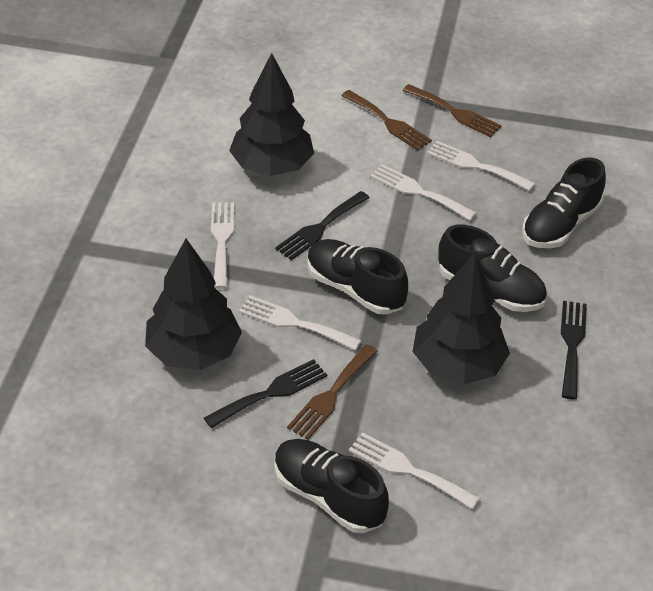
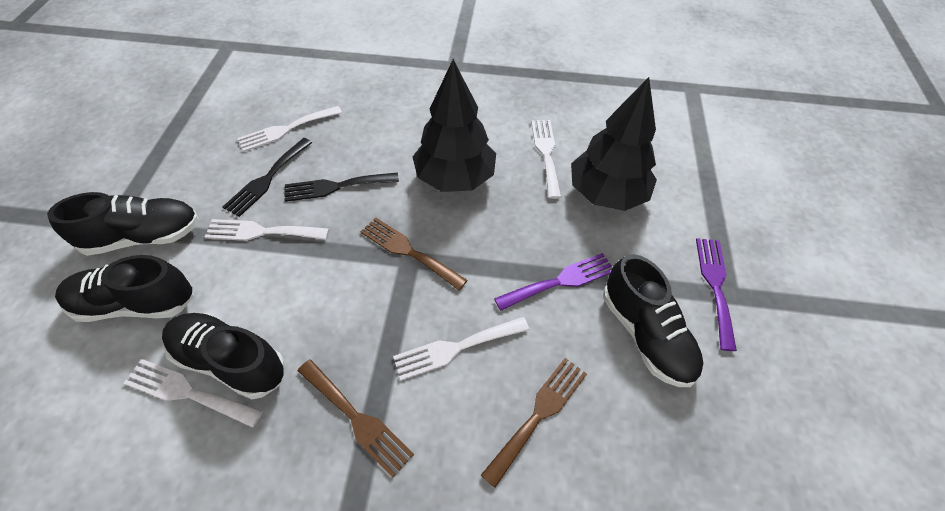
black fork: [204,359,327,428] [275,191,369,260] [561,301,587,399] = 3 -> [223,138,312,217] [284,173,399,202] = 2
black tree: [145,239,242,370] [229,53,314,176] [413,252,510,384] = 3 -> [413,59,496,192] [571,77,657,211] = 2
purple fork: none = 0 -> [494,253,612,311] [696,238,737,351] = 2

